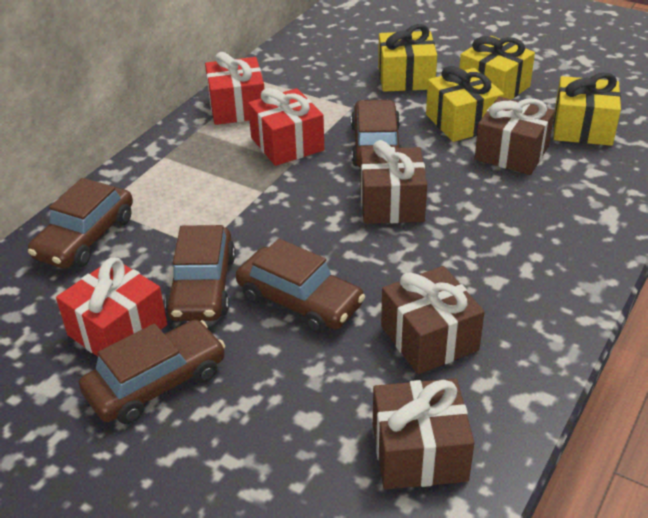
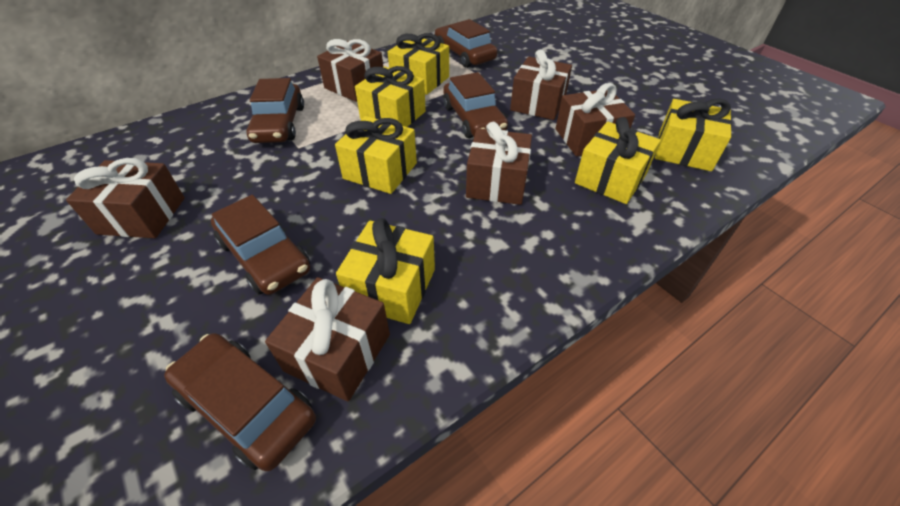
brown gift: [360,140,427,224] [373,378,475,490] [381,266,484,374] [475,97,555,175] = 4 -> [66,158,185,238] [265,277,390,402] [317,39,383,102] [466,122,532,205] [510,49,572,120] [556,83,635,156] = 6
red gift: [56,257,167,356] [205,52,264,125] [248,88,324,166] = 3 -> none = 0
yellow gift: [378,24,437,92] [426,66,504,142] [459,36,535,99] [553,72,621,146] = 4 -> [335,116,417,194] [336,218,435,324] [355,66,426,127] [388,33,449,95] [575,117,661,204] [655,99,732,171] = 6

